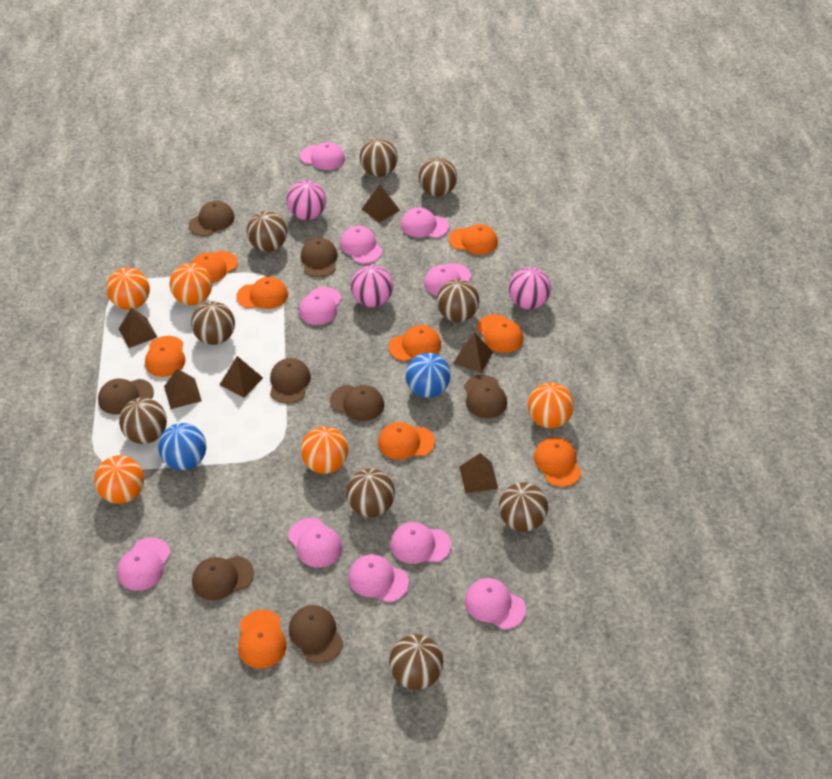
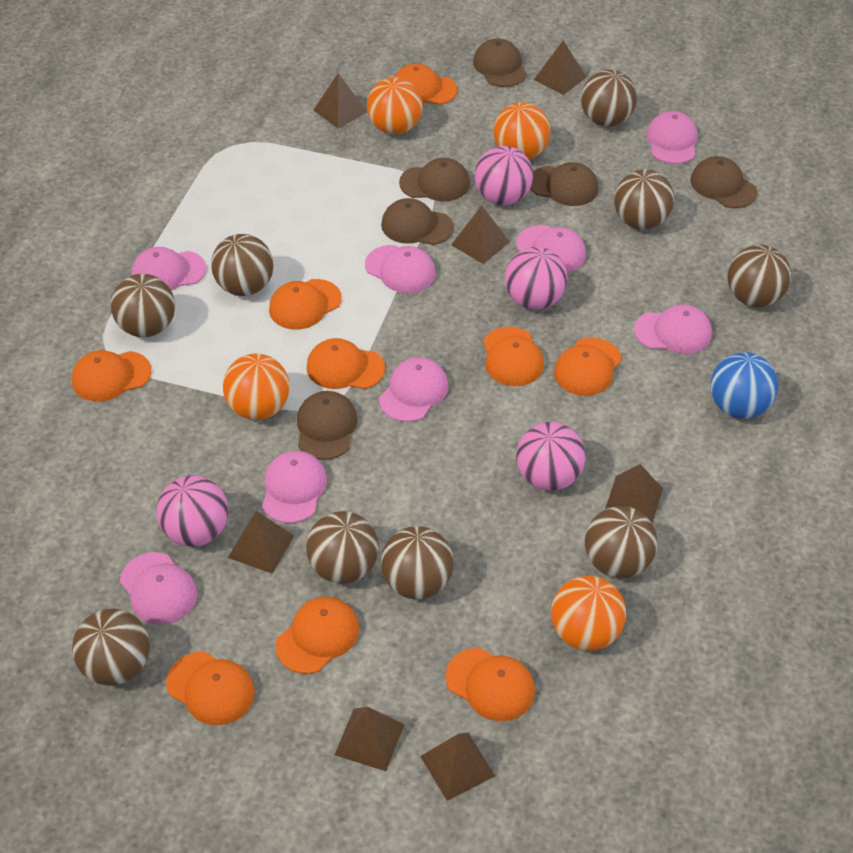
blue ball: [158,423,206,470] [406,353,451,398] = 2 -> [711,352,778,419] = 1
brown cap: [98,379,154,415] [189,201,235,236] [192,556,254,600] [270,358,311,404] [289,605,343,663] [301,238,338,277] [330,385,384,421] [464,375,507,418] = 8 -> [297,391,358,460] [381,198,453,245] [399,158,470,201] [473,39,527,87] [530,162,599,206] [690,156,757,208] = 6
brown pyramid: [119,307,157,348] [164,369,202,409] [219,356,263,398] [362,184,400,223] [453,332,493,373] [459,453,498,493] = 6 -> [228,511,294,574] [313,73,367,129] [335,707,405,771] [420,732,495,801] [451,206,510,264] [534,40,586,95] [605,464,663,523] = 7
orange ball: [94,455,144,504] [106,267,150,310] [169,263,212,305] [301,426,348,474] [528,382,574,428] = 5 -> [223,353,290,420] [367,77,423,134] [494,102,550,159] [551,575,626,651] = 4
pink ball: [287,180,326,220] [351,265,393,307] [509,267,551,310] = 3 -> [156,475,228,547] [475,146,533,205] [505,247,568,310] [516,422,585,491] = 4
pink cap: [117,537,171,591] [288,518,342,567] [299,287,342,325] [300,142,345,170] [340,226,383,264] [348,554,409,603] [390,522,451,564] [401,207,449,238] [424,263,471,296] [465,578,526,629] = 10 -> [120,552,198,625] [131,247,206,291] [262,451,327,523] [365,245,436,293] [379,357,449,422] [516,225,586,272] [634,304,712,354] [646,111,698,164] = 8

